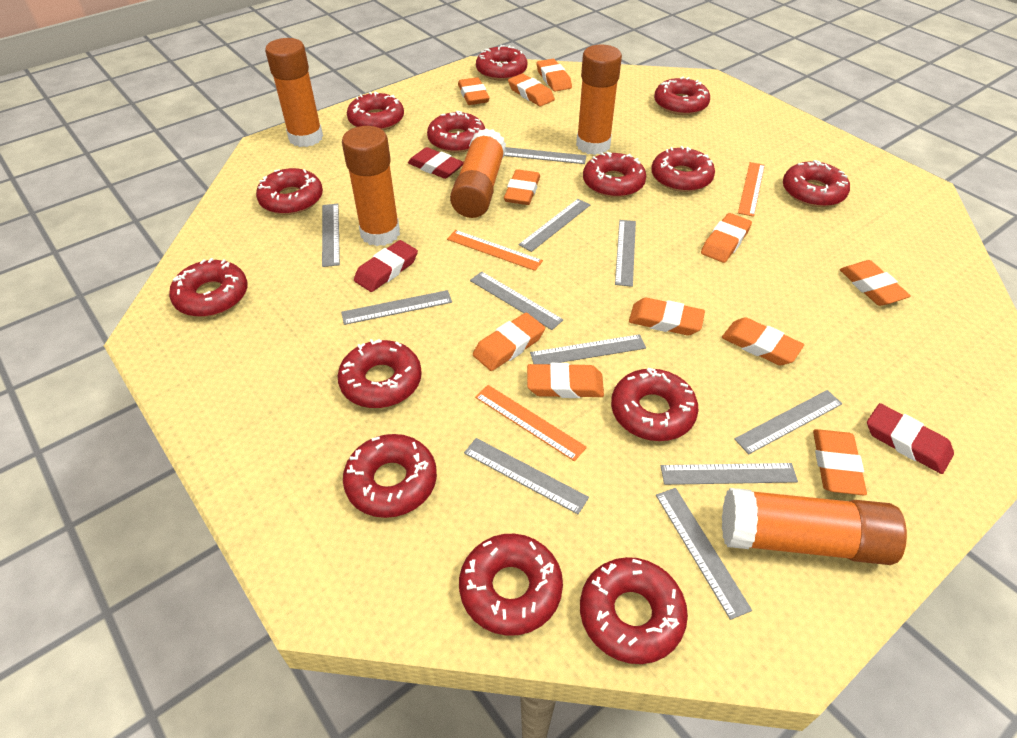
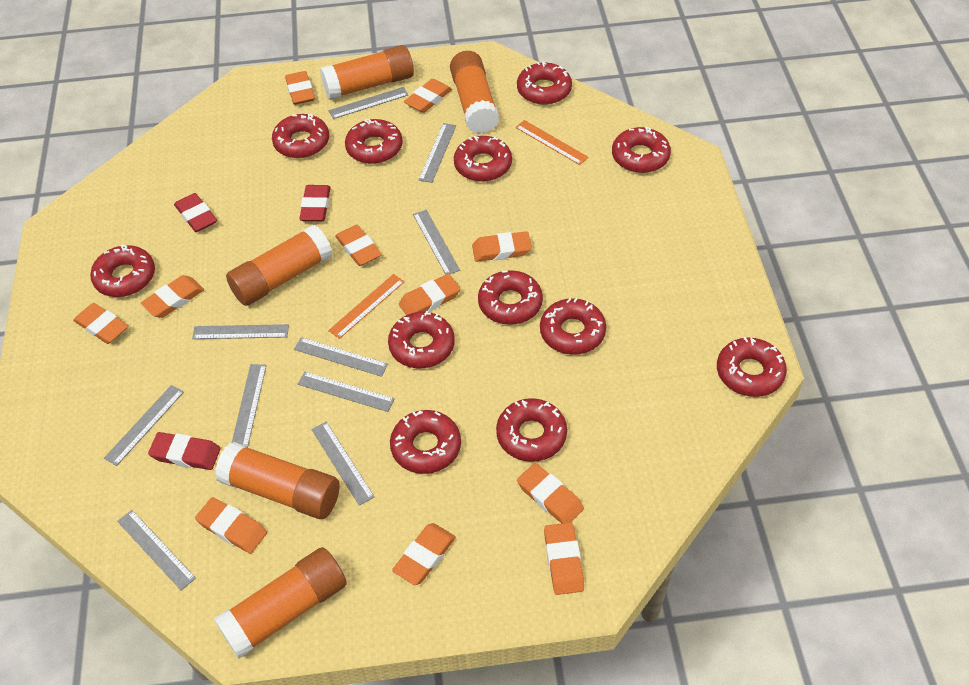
grey ruler: [322,204,340,267] [341,290,452,325] [464,438,589,514] [470,271,563,330] [504,147,586,164] [519,199,590,252] [530,334,646,364] [615,220,636,287] [656,488,752,620] [661,463,798,485] [734,390,842,454] = 11 -> [104,385,184,466] [117,510,196,590] [192,324,289,339] [232,364,267,448] [294,337,388,377] [298,372,395,412] [311,422,375,505] [329,87,408,119] [413,210,460,275] [419,123,456,183] = 10
orange ruler: [447,230,543,271] [475,385,587,461] [738,162,765,217] = 3 -> [328,274,404,339] [515,120,589,165] = 2
red donut: [169,258,248,317] [256,168,323,215] [338,339,422,408] [343,434,437,518] [347,92,404,131] [427,111,485,153] [459,534,563,636] [476,45,527,81] [580,557,688,664] [583,152,646,198] [611,368,698,441] [651,146,715,192] [654,77,710,115] [783,160,850,207] = 14 -> [90,245,155,297] [272,114,329,158] [345,119,403,164] [388,311,455,368] [390,410,461,474] [454,136,512,182] [478,270,543,325] [496,398,567,462] [517,62,572,105] [540,298,606,355] [612,127,671,173] [717,337,787,397] = 12

